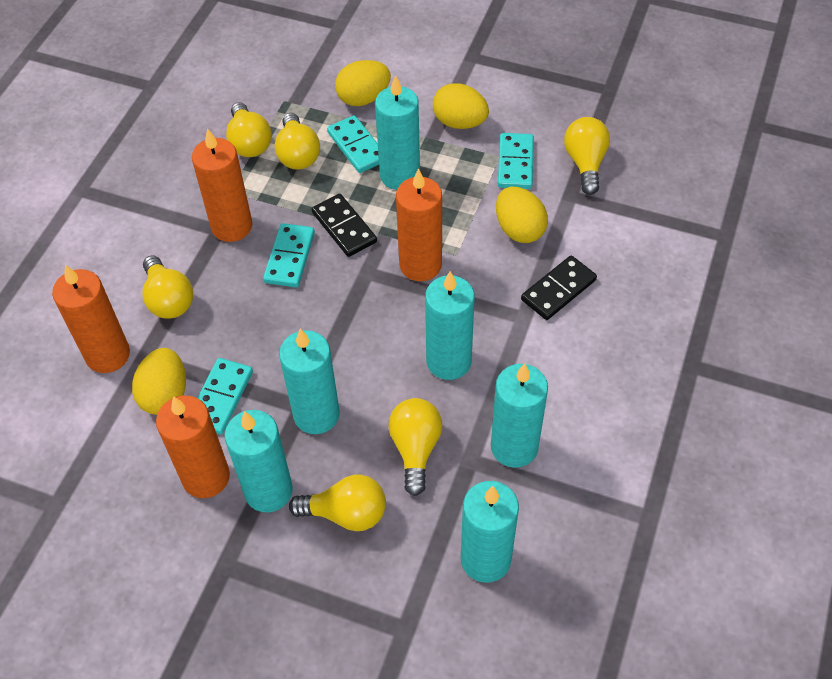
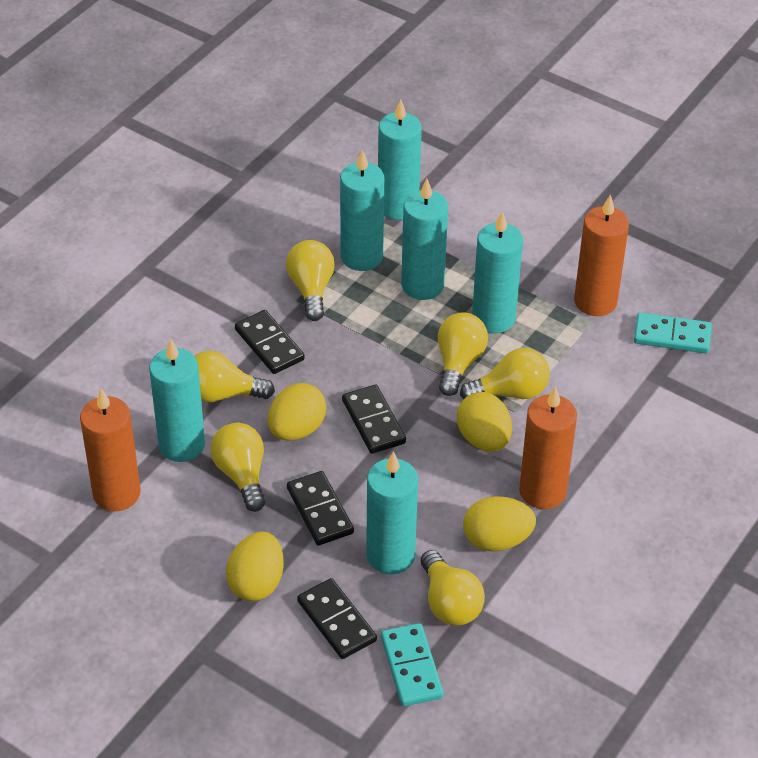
black domino: [312,194,377,257] [521,255,597,320] = 2 -> [235,310,305,374] [287,471,354,545] [297,578,377,659] [342,385,406,454] = 4
orange candle: [52,265,130,373] [156,395,230,498] [192,128,253,242] [396,168,442,281] = 4 -> [80,389,141,511] [519,386,577,509] [574,194,629,316] = 3
turquoise domino: [197,358,253,434] [263,223,315,287] [327,115,379,173] [498,133,534,189] = 4 -> [381,623,444,706] [634,312,712,353] = 2

